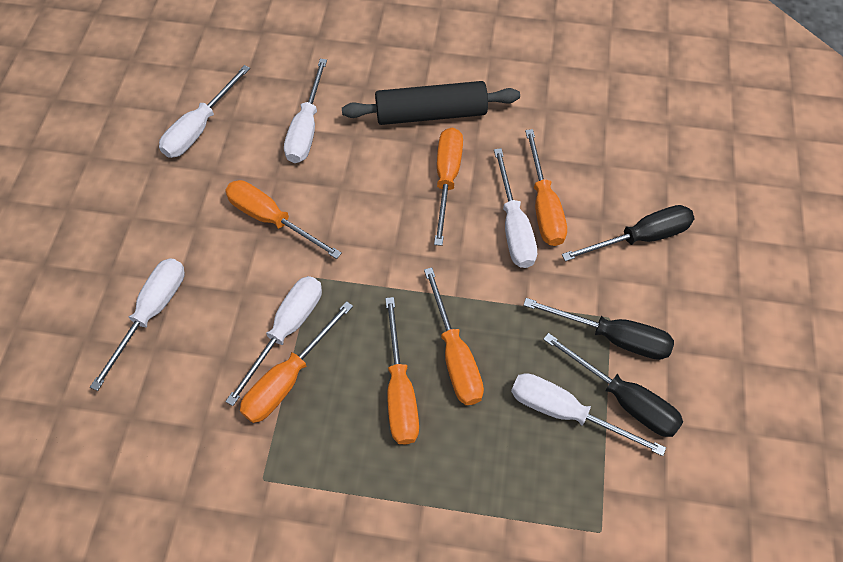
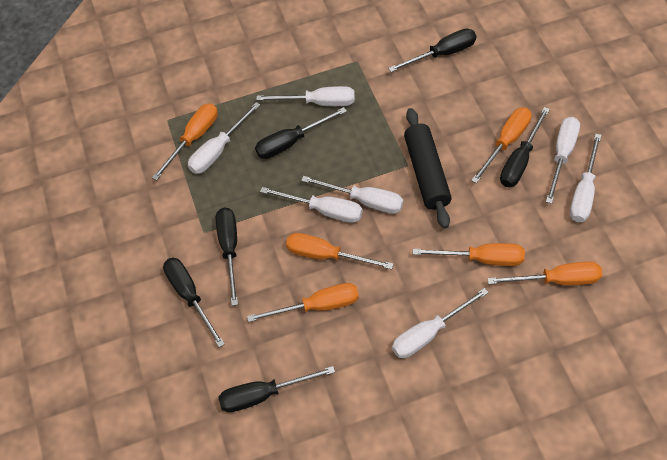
black screwdriver: [523,298,674,360] [543,333,683,437] [562,205,695,261] = 3 -> [163,258,225,348] [216,208,238,306] [218,366,335,412] [255,107,347,159] [388,29,477,72] [500,107,550,187] = 6
white screwdriver: [90,258,185,391] [159,65,250,158] [225,276,322,406] [284,59,327,163] [494,148,537,268] [511,373,666,456] = 6 -> [188,102,260,174] [256,86,355,106] [260,187,363,223] [301,176,403,214] [392,288,489,358] [546,117,580,204] [570,134,601,222] = 7

